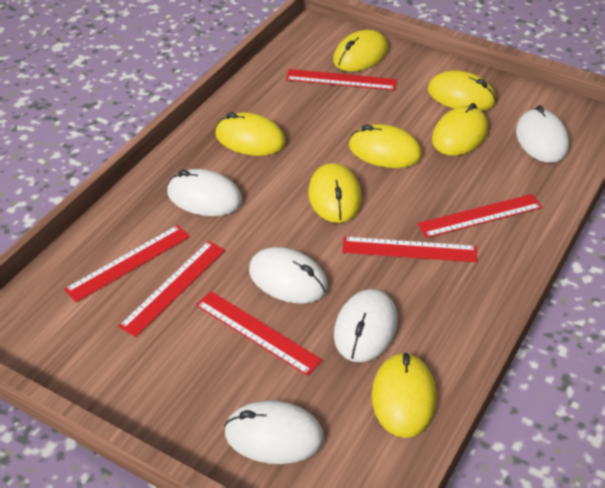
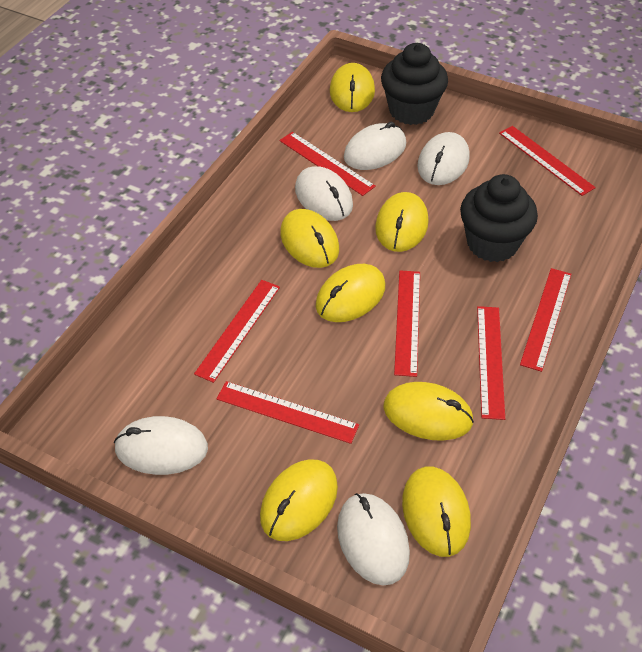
black cupcake: none = 0 -> [381,43,448,125] [460,174,538,262] = 2
red ruler: [64,225,190,302] [118,241,225,337] [196,291,322,376] [286,69,397,90] [342,237,477,262] [417,194,542,238] = 6 -> [194,280,280,383] [216,381,359,444] [279,132,376,196] [394,270,420,377] [477,306,505,420] [499,126,596,196] [520,268,571,372] = 7

